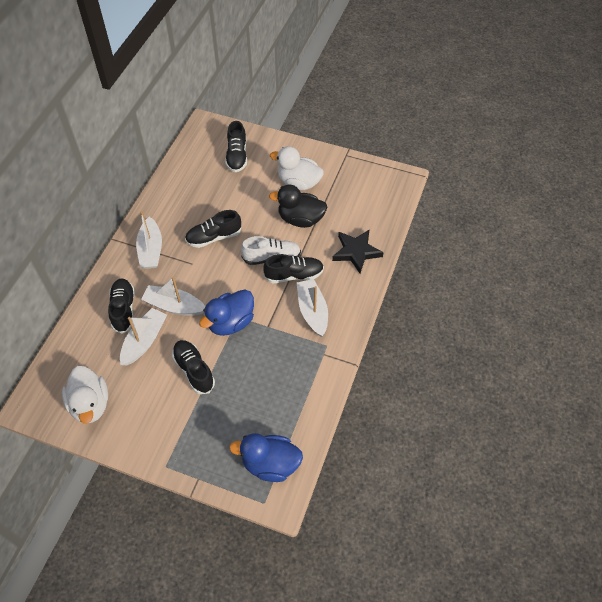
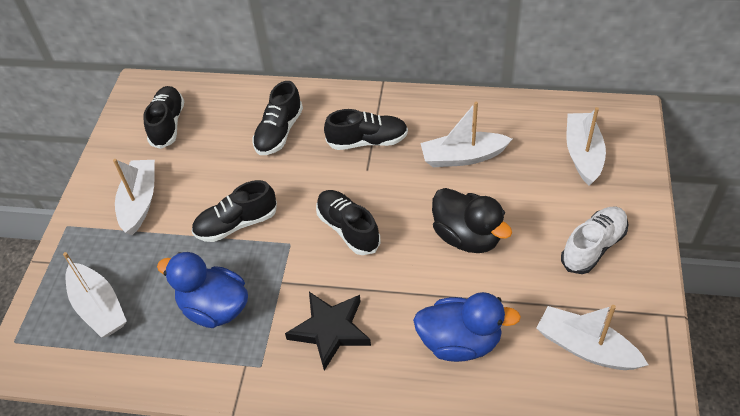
white boat: [120,308,167,365] [136,211,162,269] [141,277,205,316] [297,279,328,337] = 4 -> [63,252,127,338] [113,159,155,235] [421,102,512,167] [536,305,648,370] [566,107,606,186] = 5
white duck: [62,366,108,424] [270,146,324,190] = 2 -> none = 0

